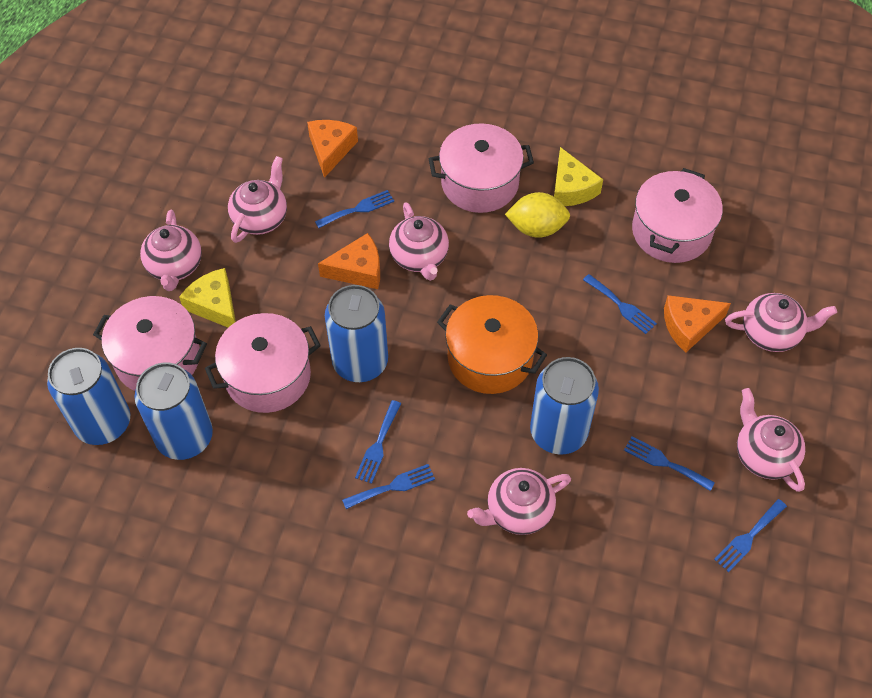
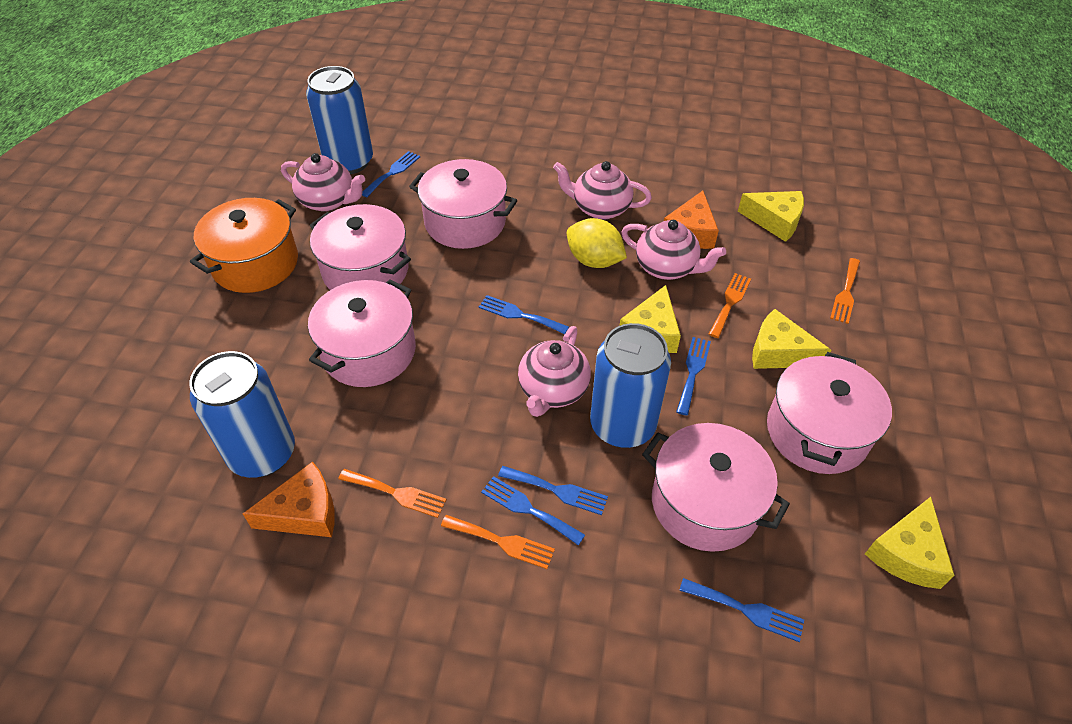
blue can: [47,348,130,445] [135,362,213,460] [325,285,388,382] [530,357,599,455] = 4 -> [189,351,295,478] [306,66,373,174] [590,323,671,448] = 3
orange cheese: [307,120,358,178] [318,233,380,289] [664,295,731,353] = 3 -> [243,461,335,537] [664,191,719,249] = 2
orange fork: none = 0 -> [338,469,447,518] [441,515,555,569] [709,273,751,338] [830,258,860,324] = 4
pink pot: [93,296,207,391] [205,313,321,413] [428,123,534,213] [632,168,723,263] = 4 -> [308,280,416,387] [310,204,411,290] [409,159,517,249] [642,423,790,552] [767,352,892,474] = 5
pink teapot: [140,210,202,291] [228,156,287,243] [389,202,449,281] [467,468,571,535] [725,293,837,352] [737,388,805,492] = 6 -> [281,153,365,212] [518,326,591,417] [553,161,652,220] [621,220,726,280] = 4
yellow cheese: [179,268,236,328] [554,147,603,206] = 2 -> [619,285,681,353] [738,191,804,242] [752,309,831,369] [865,497,955,589] = 4

